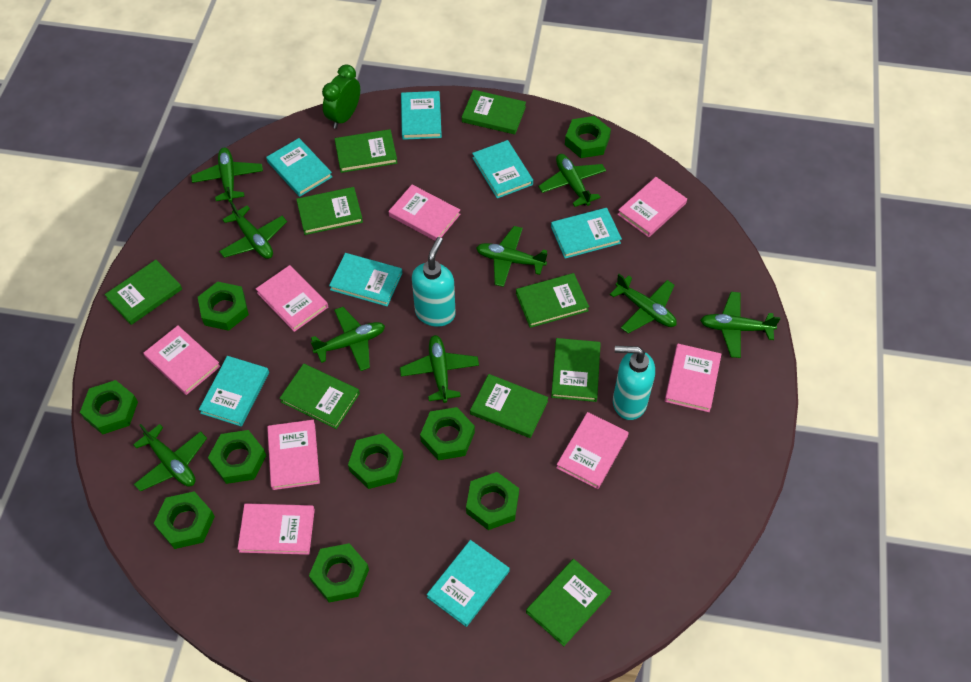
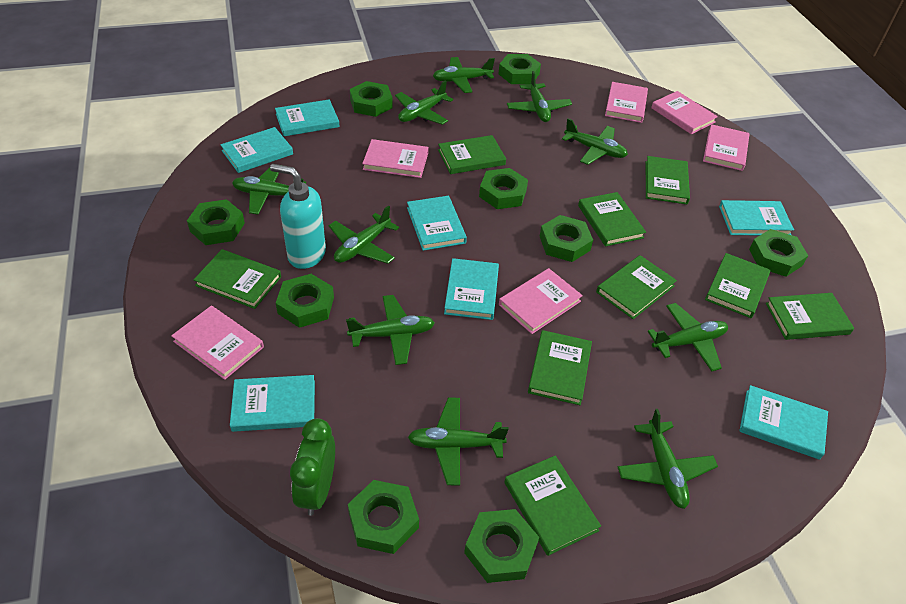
green plane: [133,424,207,491] [191,148,263,202] [219,201,287,259] [311,307,385,371] [400,335,479,403] [476,226,548,287] [538,154,606,207] [610,274,677,334] [700,292,781,358] = 9 -> [232,168,306,215] [329,205,399,264] [346,295,435,365] [395,80,453,125] [408,397,509,486] [433,57,495,93] [507,71,572,122] [562,118,628,165] [618,409,718,509] [648,303,728,371] = 10
pink book: [143,325,221,395] [238,503,315,555] [256,265,328,332] [267,420,320,490] [389,185,460,241] [556,412,629,489] [617,177,687,237] [665,344,721,412] = 8 -> [171,306,264,380] [362,139,429,178] [499,268,583,334] [605,82,648,123] [651,91,718,134] [703,124,749,171] = 6
turquoise soap dispenser: [412,237,456,327] [613,346,655,420] = 2 -> [270,164,326,269] = 1

